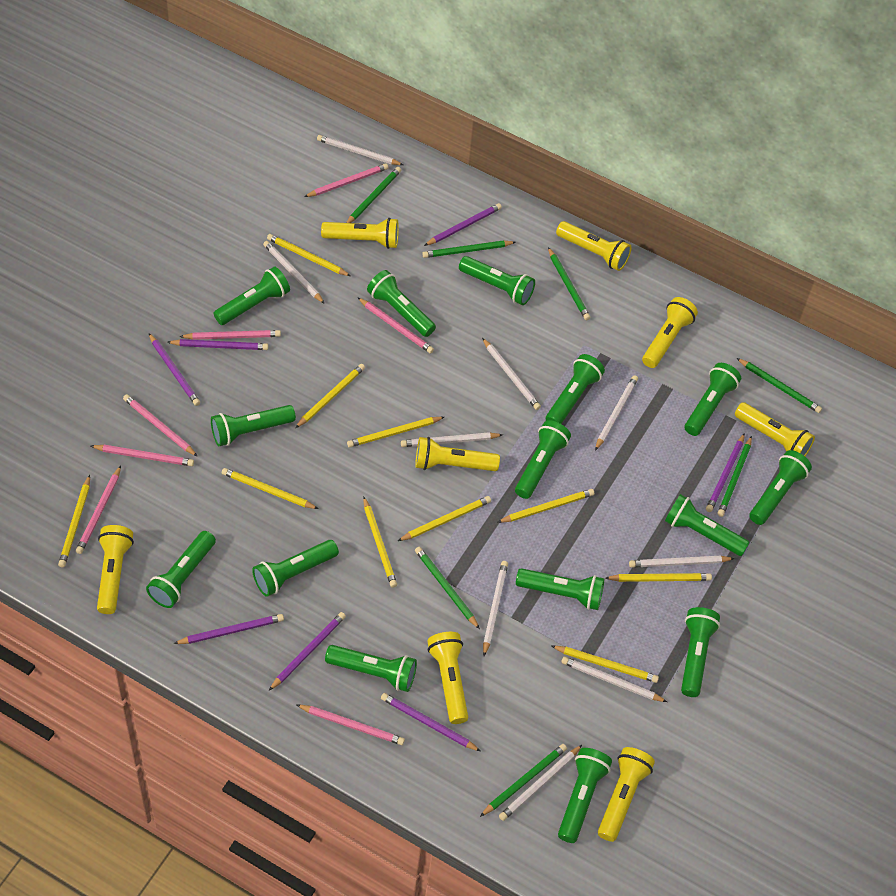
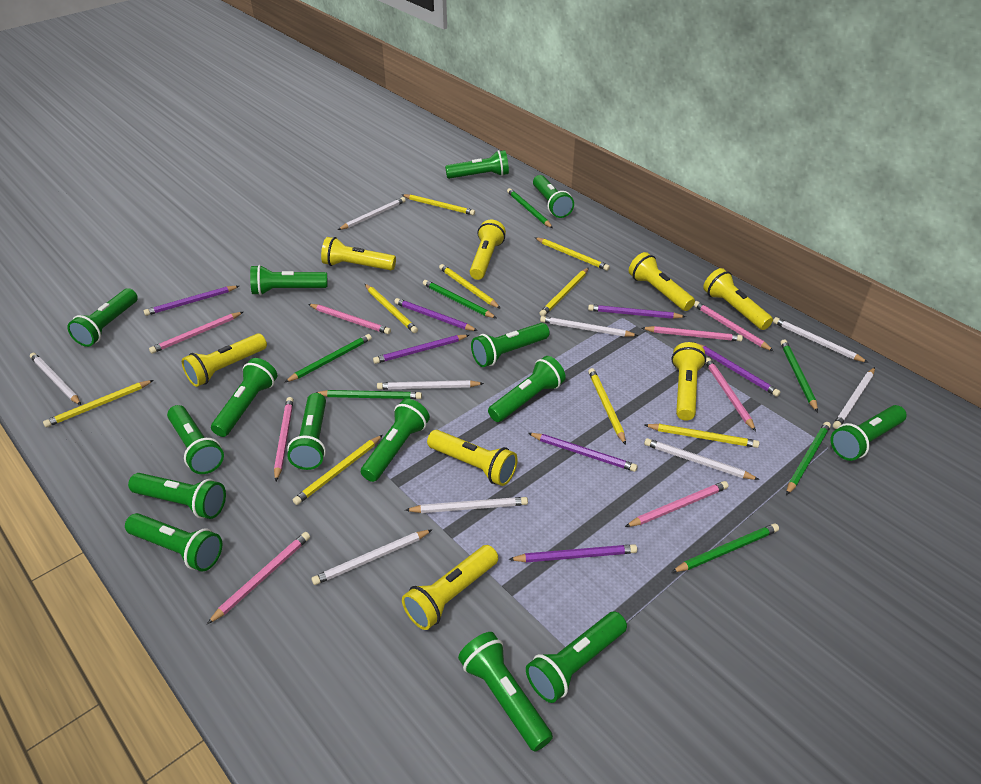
pink pencil: [76,466,121,554] [91,445,194,466] [123,394,198,457] [179,330,281,340] [297,705,405,745] [304,163,389,197] [357,297,434,353] = 7 -> [149,312,243,354] [207,532,310,624] [274,397,294,481] [308,304,391,334] [625,481,728,527] [642,326,743,341] [693,301,774,351] [705,357,756,431] = 8
yellow pencil: [58,475,90,567] [222,468,318,509] [267,234,351,276] [295,364,365,428] [347,417,444,448] [363,497,397,588] [398,496,491,541] [497,489,594,523] [552,646,659,683] [605,573,712,582] = 10 -> [43,380,154,427] [293,435,383,505] [365,284,418,333] [402,194,475,215] [439,264,501,309] [534,237,610,271] [540,268,589,316] [588,368,626,445] [645,424,759,448] = 9

